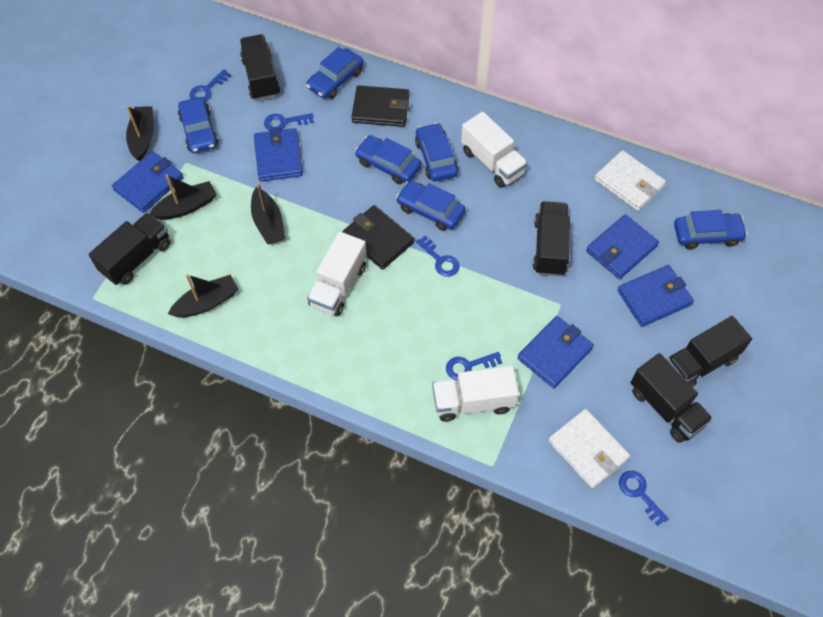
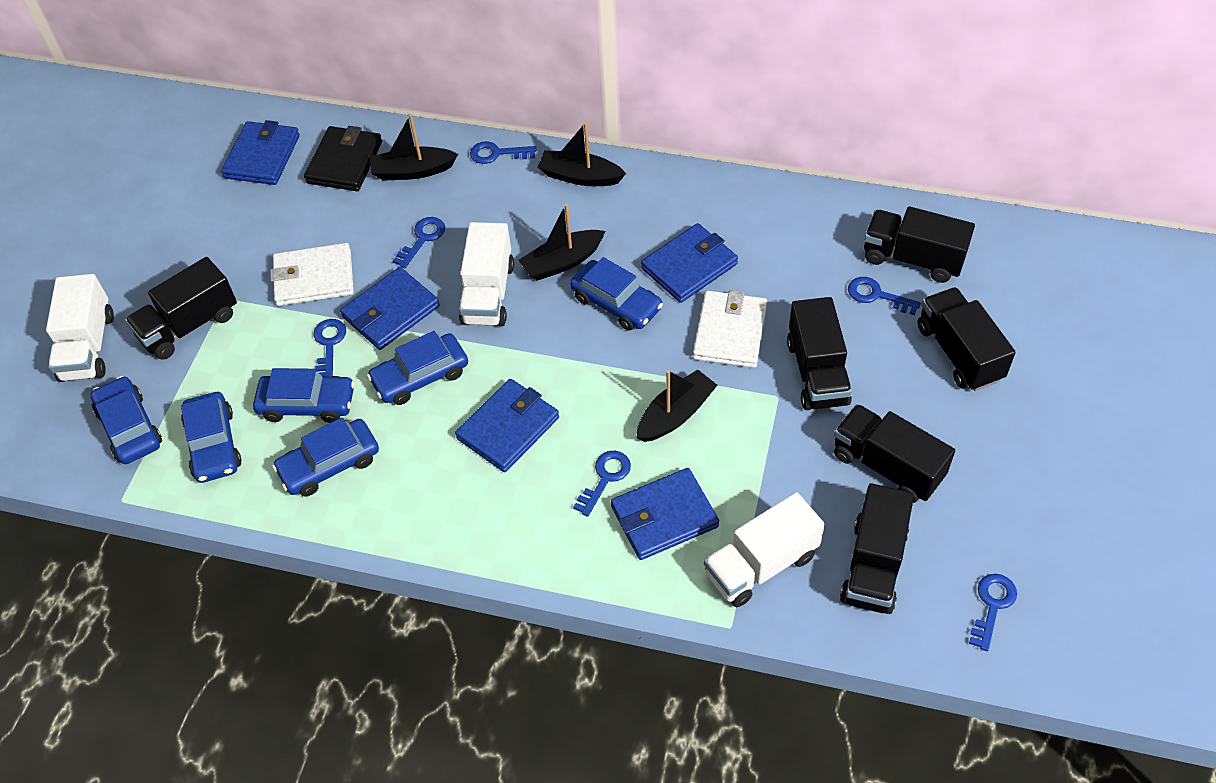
black truck: [89,213,170,285] [240,34,280,100] [532,201,570,276] [631,353,713,443] [667,316,752,387] = 5 -> [125,257,237,360] [787,297,852,410] [834,404,955,503] [840,483,914,614] [864,206,975,283] [918,287,1016,391] = 6
black wallet: [342,205,414,270] [352,85,409,127] = 2 -> [304,126,382,191] = 1
blue key: [189,69,231,102] [264,113,314,131] [416,236,460,277] [446,352,502,380] [619,470,669,526] = 5 -> [314,319,346,377] [393,217,445,268] [470,141,536,164] [573,451,631,517] [848,277,921,315] [969,574,1017,651] = 6

